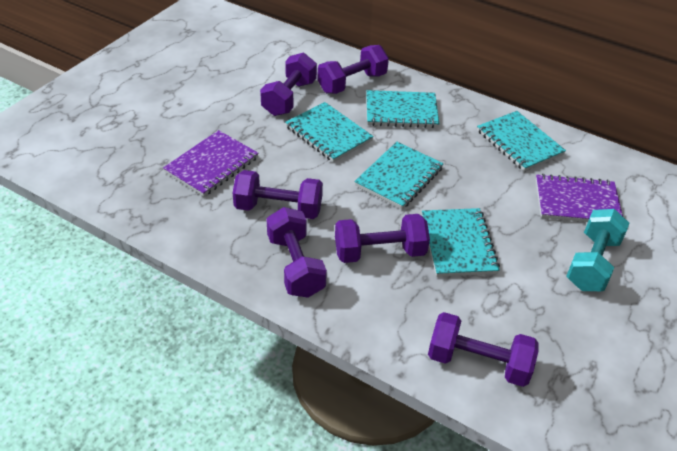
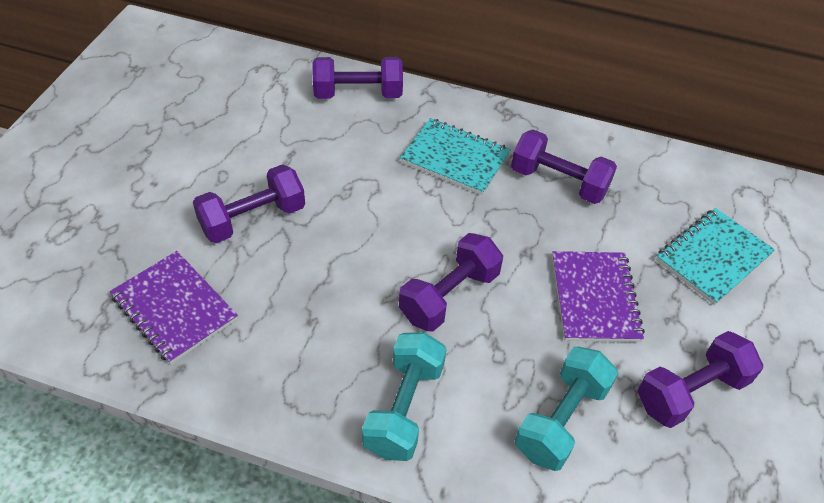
purple dumbbell: [233,170,323,219] [260,53,317,116] [267,207,327,298] [317,45,389,94] [335,214,430,263] [428,312,539,387] = 6 -> [193,164,305,243] [312,57,403,99] [399,233,503,332] [511,130,617,204] [637,331,763,428] = 5
turquoise dumbbell: [566,209,629,291] = 1 -> [362,332,447,461] [515,347,618,471] = 2
turquoise notebook: [285,102,374,162] [354,142,444,209] [366,90,439,128] [422,208,500,277] [477,111,566,171] = 5 -> [400,118,511,195] [656,208,775,305] = 2

